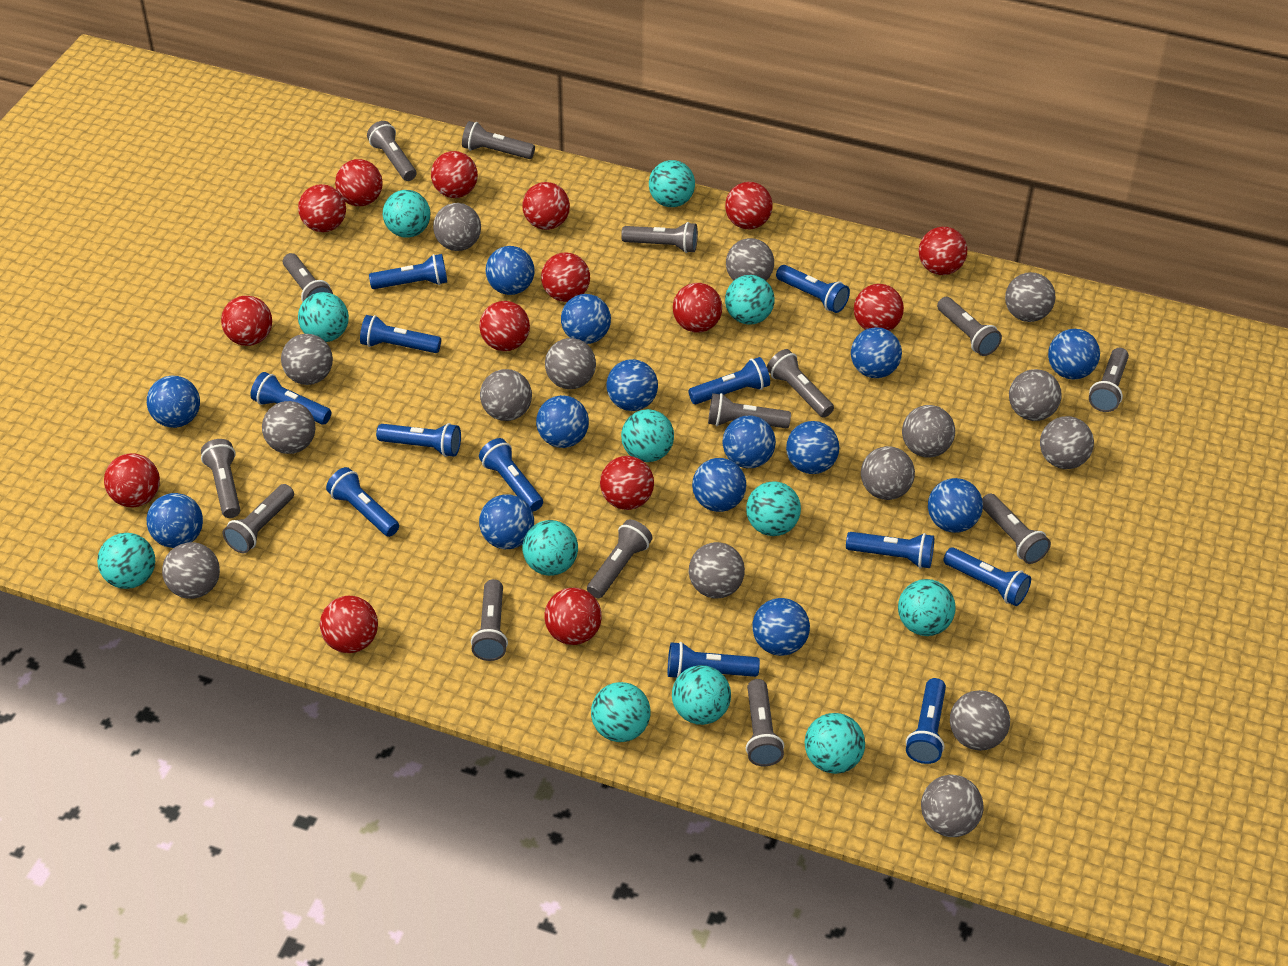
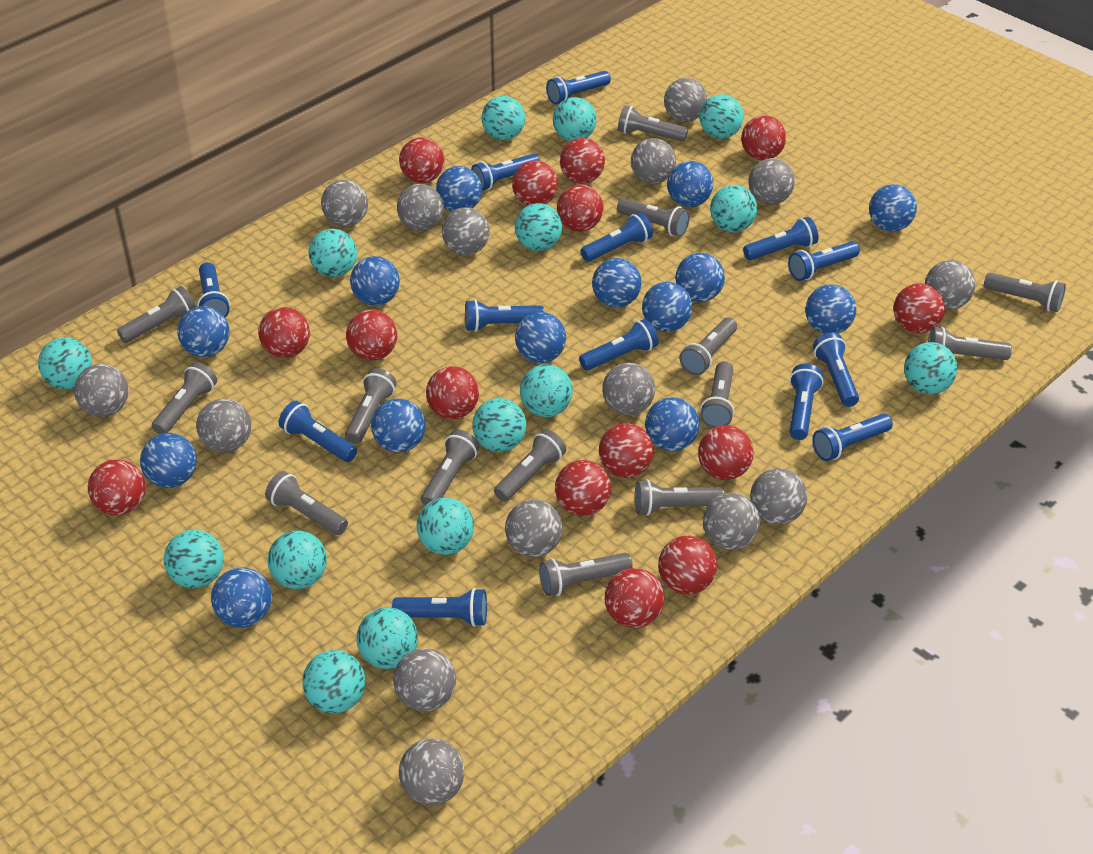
blue flashlight: [250,372,332,424] [326,467,399,537] [360,315,441,353] [369,254,447,289] [376,423,461,457] [479,438,543,512] [668,642,760,678] [688,357,770,404] [776,265,850,313] [846,532,934,568] [906,678,946,764] [943,547,1031,606] = 12 -> [197,262,230,318] [279,401,357,462] [392,588,487,627] [465,299,544,332] [471,154,540,191] [546,71,611,104] [579,319,659,371] [581,212,653,262] [743,217,819,261] [788,241,860,281] [790,364,824,440] [812,414,893,461] [813,332,859,407] = 13
turquoise ball: [97,533,155,589] [298,292,349,342] [383,190,430,238] [523,520,578,576] [591,682,650,742] [621,409,674,462] [649,160,695,207] [672,665,731,725] [725,275,775,325] [746,481,801,536] [805,713,865,774] [898,579,956,636] = 12 -> [38,338,92,390] [164,530,224,588] [268,530,327,589] [302,650,365,713] [309,229,357,277] [356,607,418,669] [417,497,474,555] [472,398,526,452] [482,96,525,140] [515,203,562,251] [520,364,573,417] [553,97,597,141] [699,94,743,139] [710,185,757,232] [904,342,957,394] = 15

